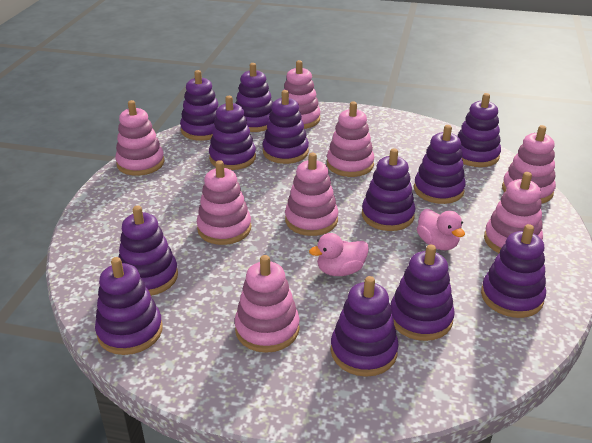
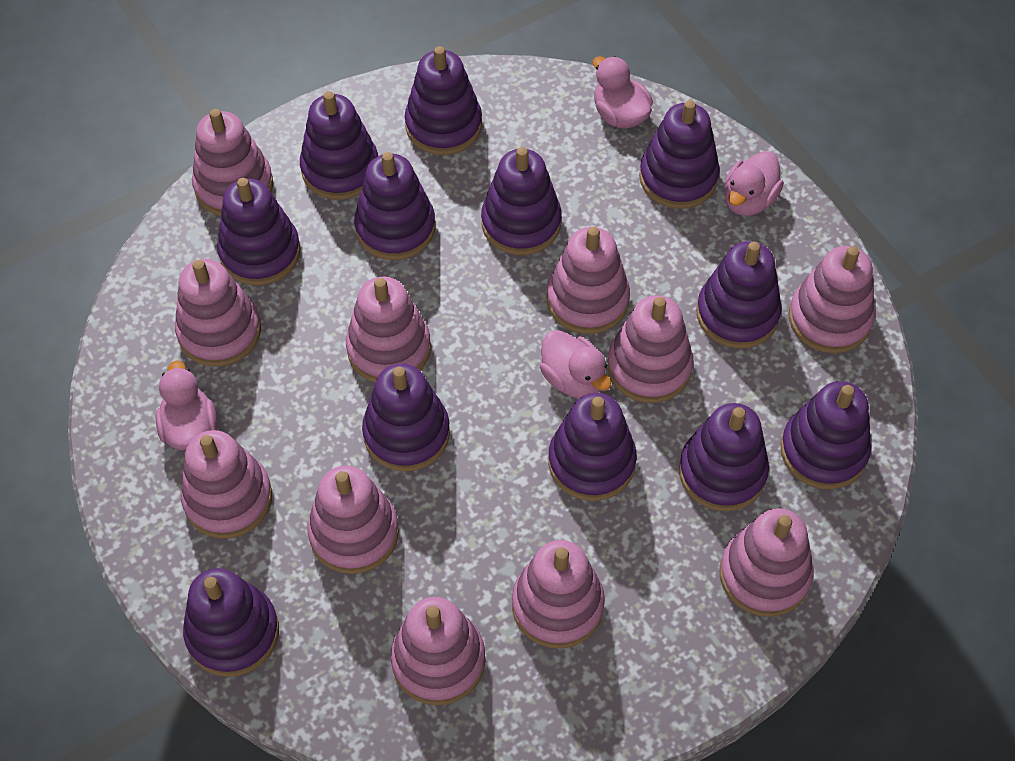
pink duck: [309,233,369,276] [417,209,465,250] = 2 -> [156,360,217,450] [540,330,611,399] [593,56,653,129] [724,151,784,216] = 4
pink stacking toy: [115,100,165,176] [197,160,251,245] [235,255,300,353] [284,60,321,129] [285,153,338,236] [327,102,374,177] [484,172,543,253] [502,125,556,204] = 8 -> [175,259,261,367] [181,430,272,538] [192,109,273,216] [307,466,399,574] [346,277,431,383] [391,597,485,705] [512,540,605,648] [547,227,630,334] [608,295,693,403] [720,508,813,617] [789,246,875,353] = 11

